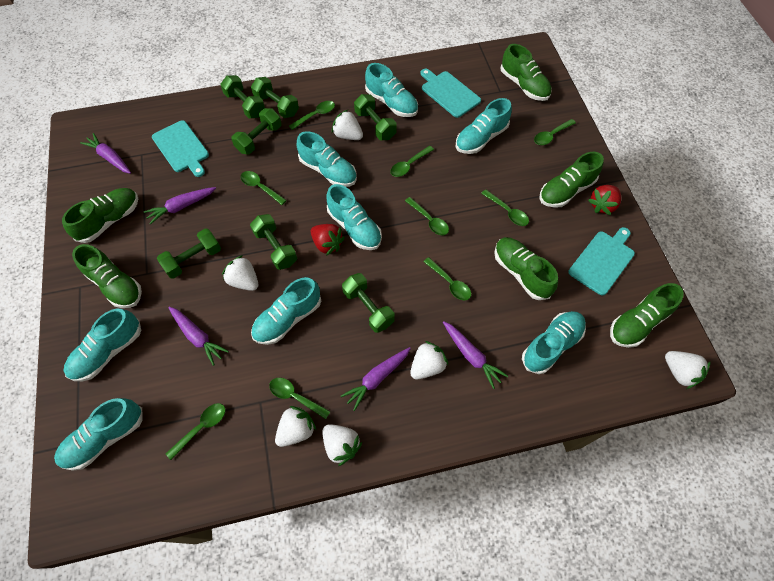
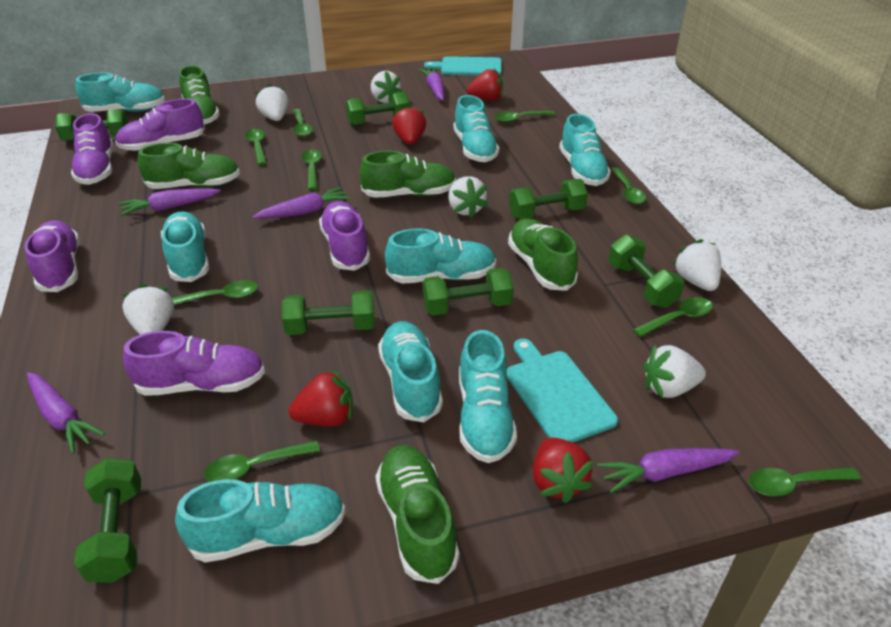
green shoe: [62,188,138,243] [72,244,142,308] [494,237,558,300] [500,44,552,101] [539,152,604,208] [610,283,684,348] = 6 -> [138,143,240,189] [179,65,220,125] [360,151,456,198] [376,445,459,584] [508,218,578,291] = 5
purple shoe: none = 0 -> [24,220,80,292] [71,113,114,185] [115,98,205,151] [123,331,265,396] [319,201,370,271] = 5
red strawberry: [311,224,345,256] [588,185,621,215] = 2 -> [289,369,353,426] [392,105,426,145] [467,69,503,101] [533,438,594,503] = 4
turquoise cutting board: [152,120,209,177] [420,69,481,118] [568,227,635,295] = 3 -> [424,56,502,75] [507,339,618,442] = 2

